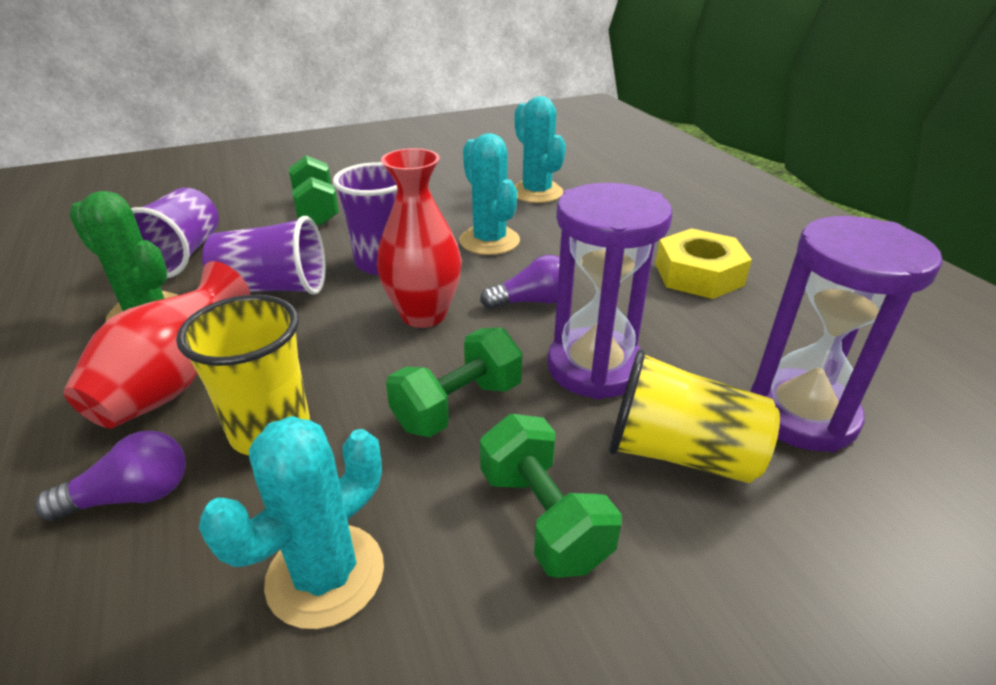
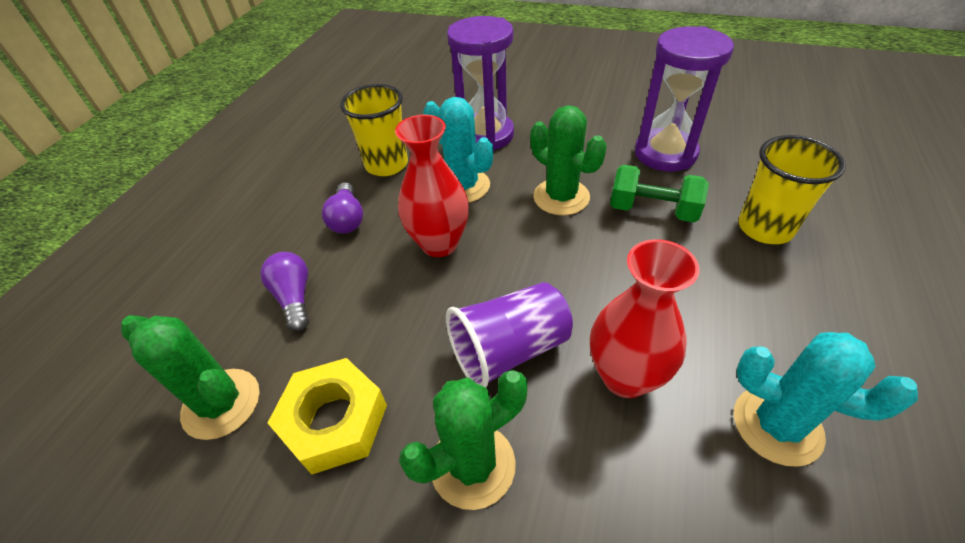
green cactus: [69,191,178,321] = 1 -> [121,315,260,440] [399,370,527,510] [530,105,607,215] = 3
green dumbbell: [288,155,339,226] [386,327,523,437] [480,414,622,578] = 3 -> [610,165,709,222] = 1
purple cup: [131,188,219,278] [202,216,326,295] [333,162,397,275] = 3 -> [446,282,573,388] = 1
turquoise cactus: [199,416,384,629] [459,133,520,255] [515,96,566,203] = 3 -> [423,97,493,203] [734,332,918,467] = 2

